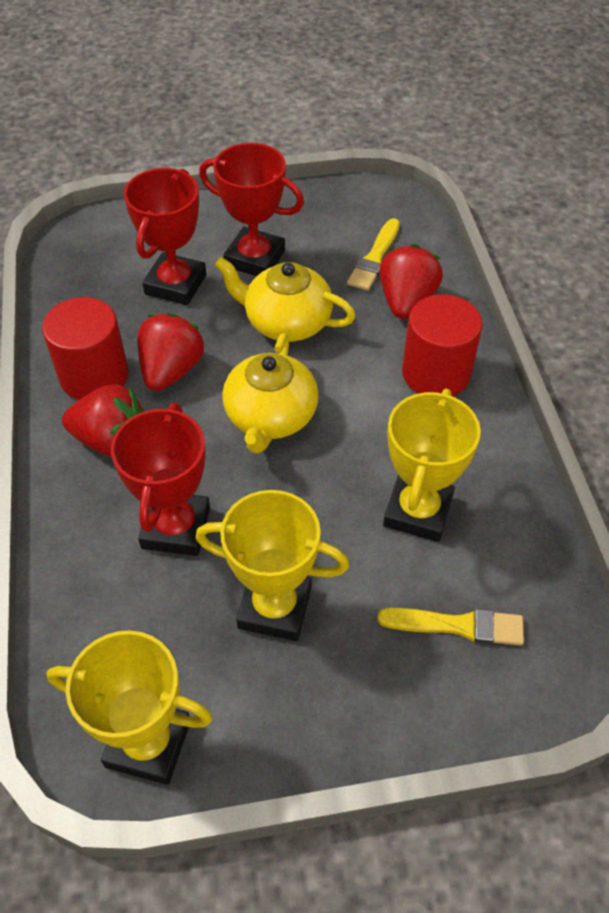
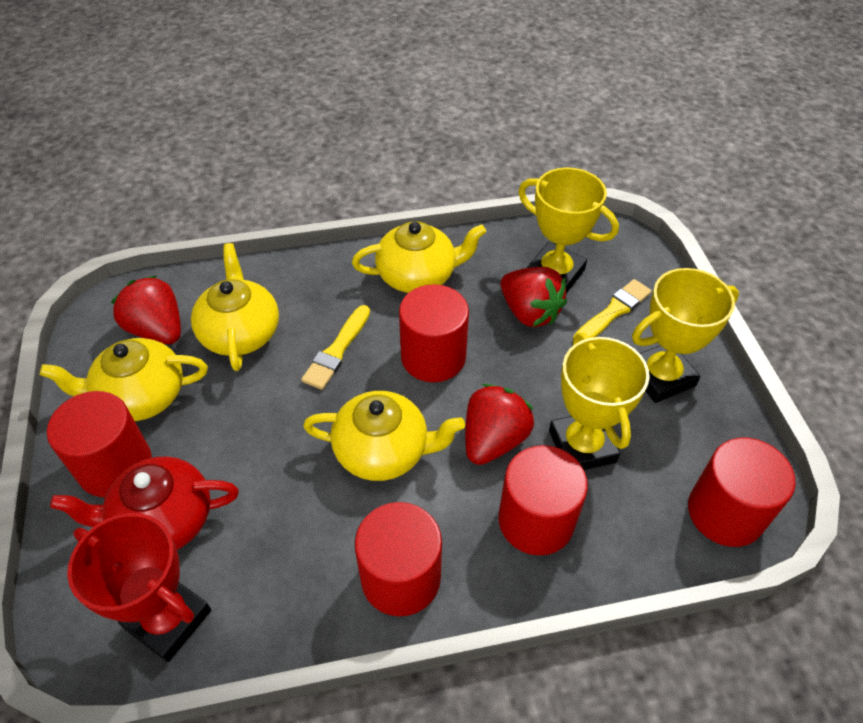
red cylinder: [42,297,129,400] [402,294,482,396] = 2 -> [47,391,152,497] [355,502,442,616] [399,284,469,382] [498,445,588,555] [688,438,796,547] = 5
red teapot: none = 0 -> [50,456,239,550] = 1
red trophy: [111,403,210,556] [124,168,206,305] [199,143,304,276] = 3 -> [67,513,211,662] = 1
yellow teapot: [214,257,356,342] [222,333,319,454] = 2 -> [40,338,208,421] [191,243,279,371] [303,391,465,481] [352,221,486,293] = 4

